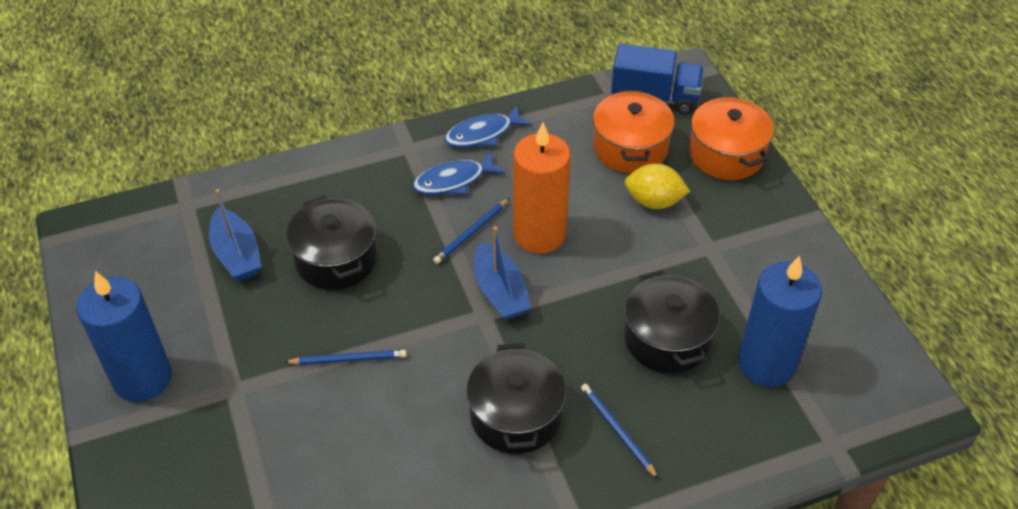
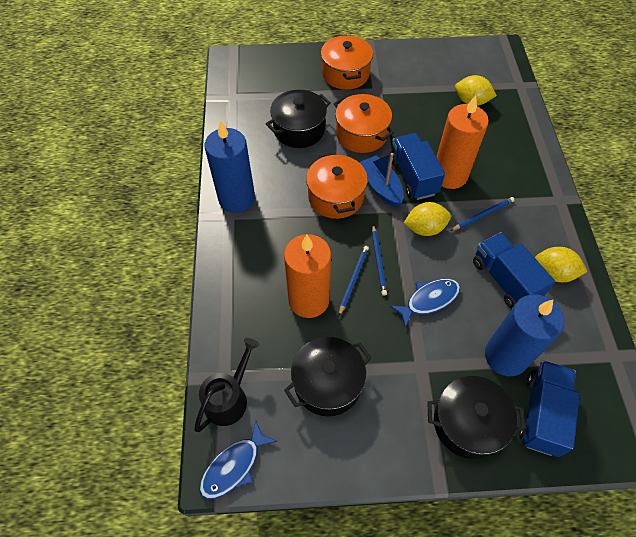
black watering can: none = 0 -> [194,338,260,432] = 1
blue boat: [209,189,262,281] [474,226,531,320] = 2 -> [360,153,404,208] = 1
blue truck: [611,44,704,114] = 1 -> [390,133,445,200] [473,232,555,308] [519,360,580,457] = 3
orange candle: [513,122,571,254] = 1 -> [284,234,331,318] [436,95,489,189] = 2
orange pot: [593,90,675,174] [689,96,774,180] = 2 -> [306,152,368,219] [321,35,373,90] [334,94,394,153] = 3
yellow lemon: [624,163,690,209] = 1 -> [404,202,451,236] [455,75,497,106] [535,247,587,282] = 3

